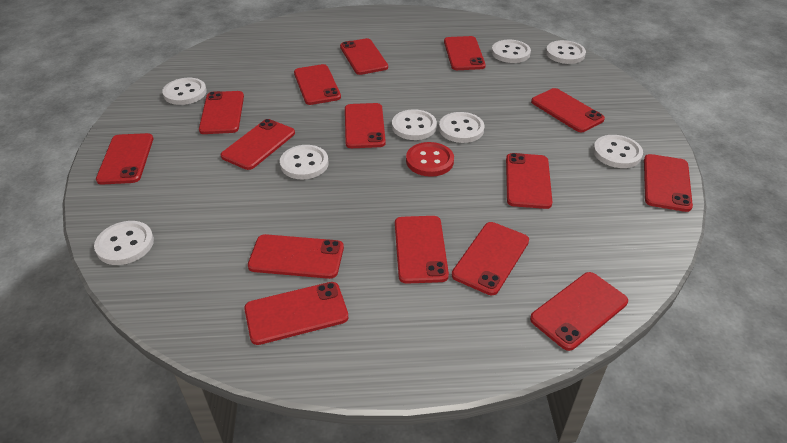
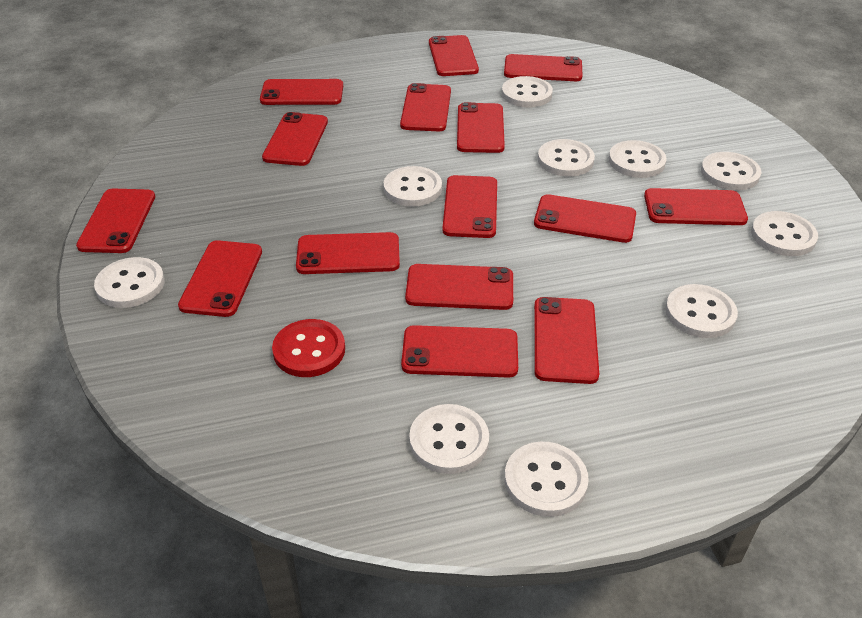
white button: [94,221,154,265] [162,78,207,105] [280,145,329,179] [392,109,437,140] [439,112,485,143] [492,40,531,63] [546,40,586,64] [593,135,643,168] = 8 -> [94,257,165,308] [384,166,442,206] [409,404,489,474] [502,76,553,108] [504,442,589,517] [538,139,595,177] [609,140,667,178] [665,284,738,338] [701,152,761,190] [751,211,818,256] = 10

